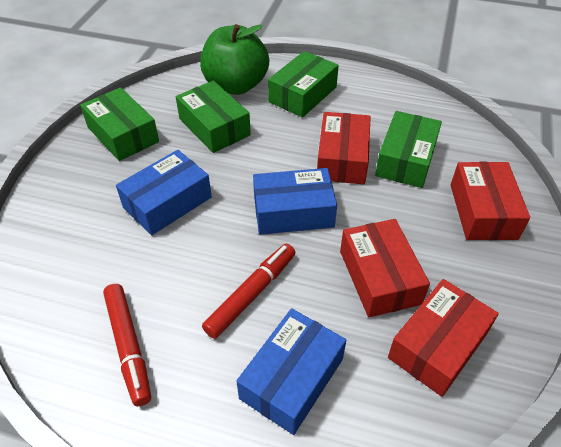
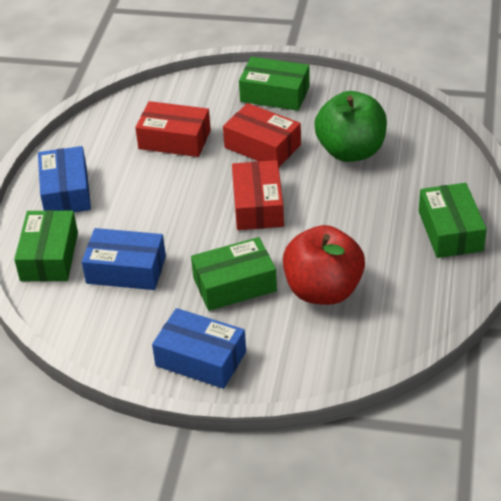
red apple: none = 0 -> [283,225,365,305] = 1
red box: [317,112,371,184] [340,219,430,317] [388,279,499,397] [451,162,530,240] = 4 -> [135,101,211,157] [223,103,301,167] [232,160,284,230] = 3
red marker: [103,284,151,406] [202,244,295,339] = 2 -> none = 0

